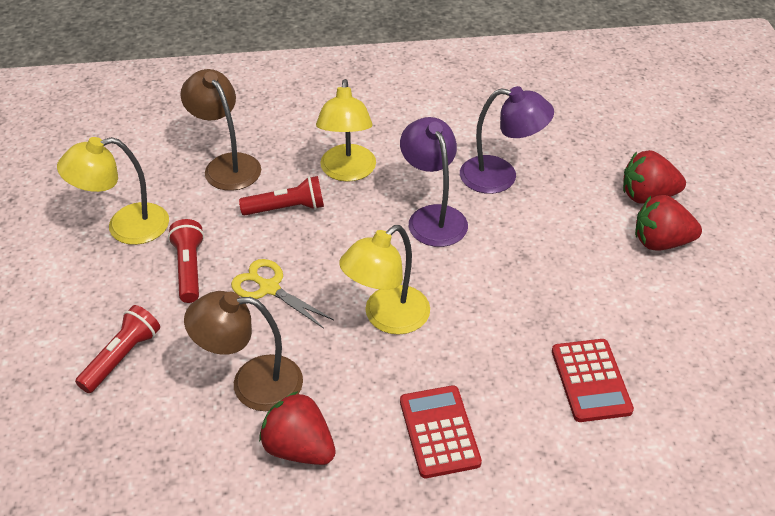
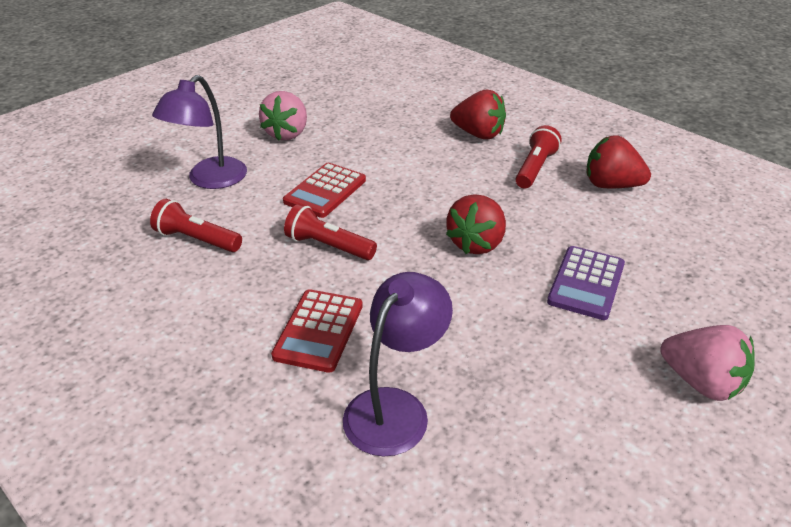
brown lamp: [180,69,261,191] [184,291,303,411] = 2 -> none = 0
pink strawberry: none = 0 -> [259,91,307,140] [660,325,755,401] = 2
purple calculator: none = 0 -> [547,246,625,320] = 1
yellow lamp: [57,137,169,245] [316,79,376,182] [339,225,430,335] = 3 -> none = 0
yellow scissors: [231,259,334,329] = 1 -> none = 0

